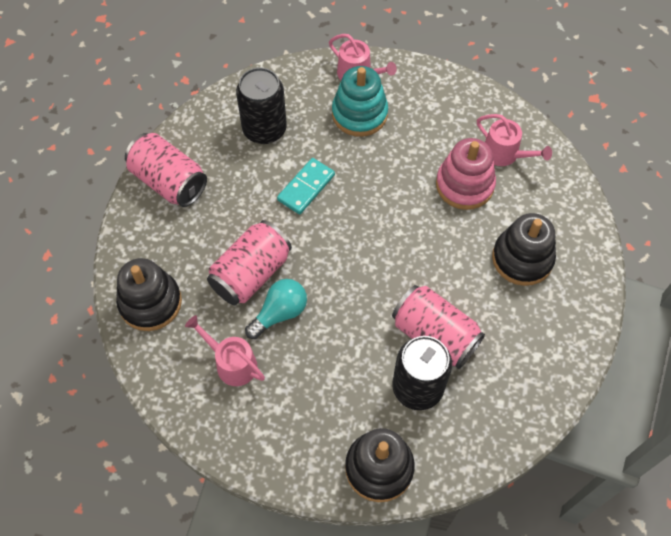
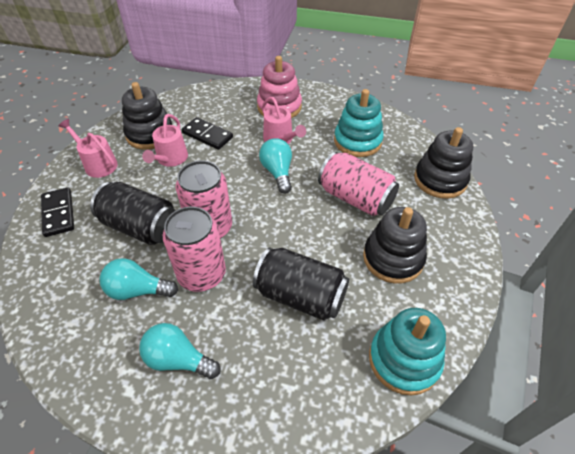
black domino: none = 0 -> [41,188,74,237] [182,117,233,150] = 2
turquoise domino: [277,158,335,214] = 1 -> none = 0
turquoise light bulb: [245,279,307,339] = 1 -> [100,258,178,300] [139,323,221,379] [259,138,292,194] = 3
turquoise stacking toy: [332,66,388,137] = 1 -> [334,89,384,157] [369,308,446,396] = 2

